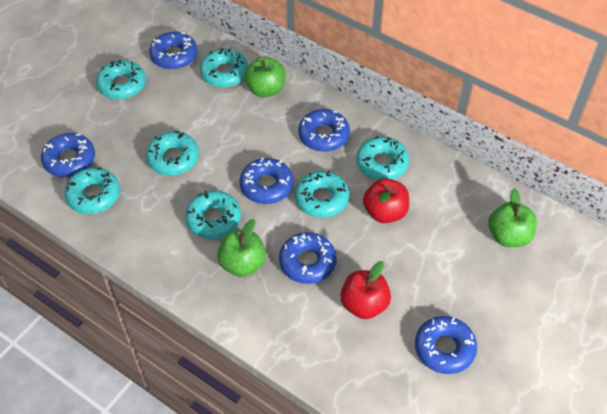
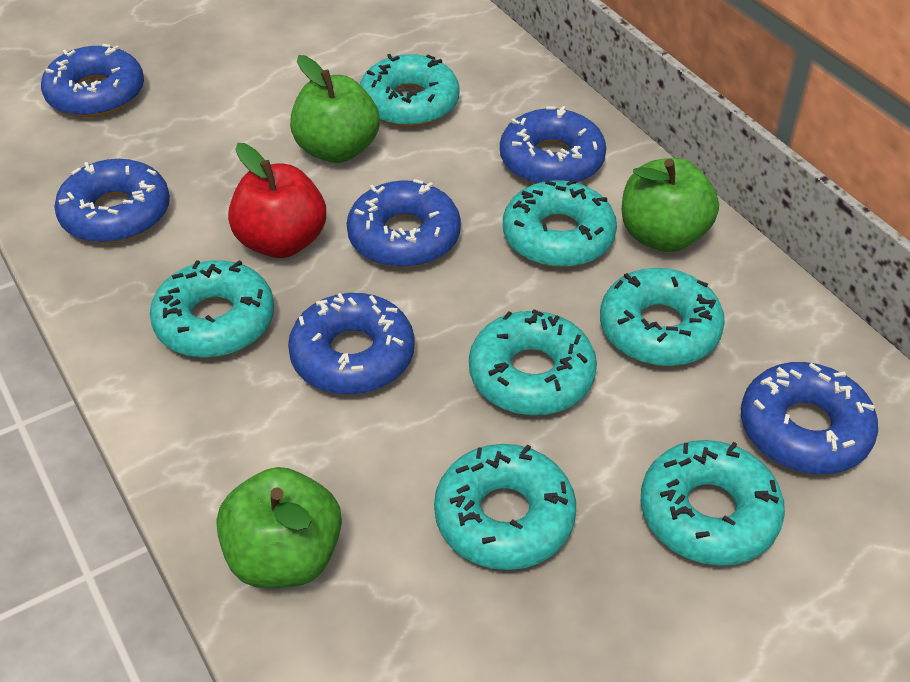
red apple: [340,261,391,319] [363,178,409,223] = 2 -> [228,143,326,258] = 1

